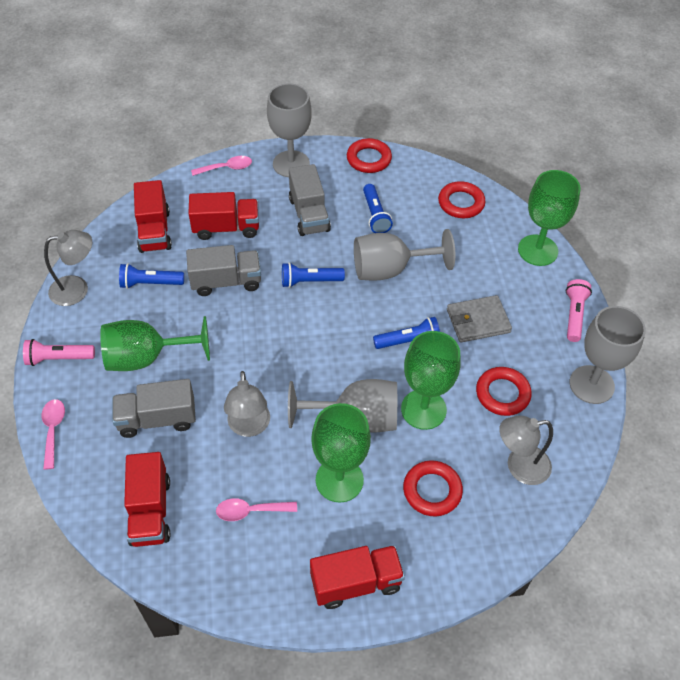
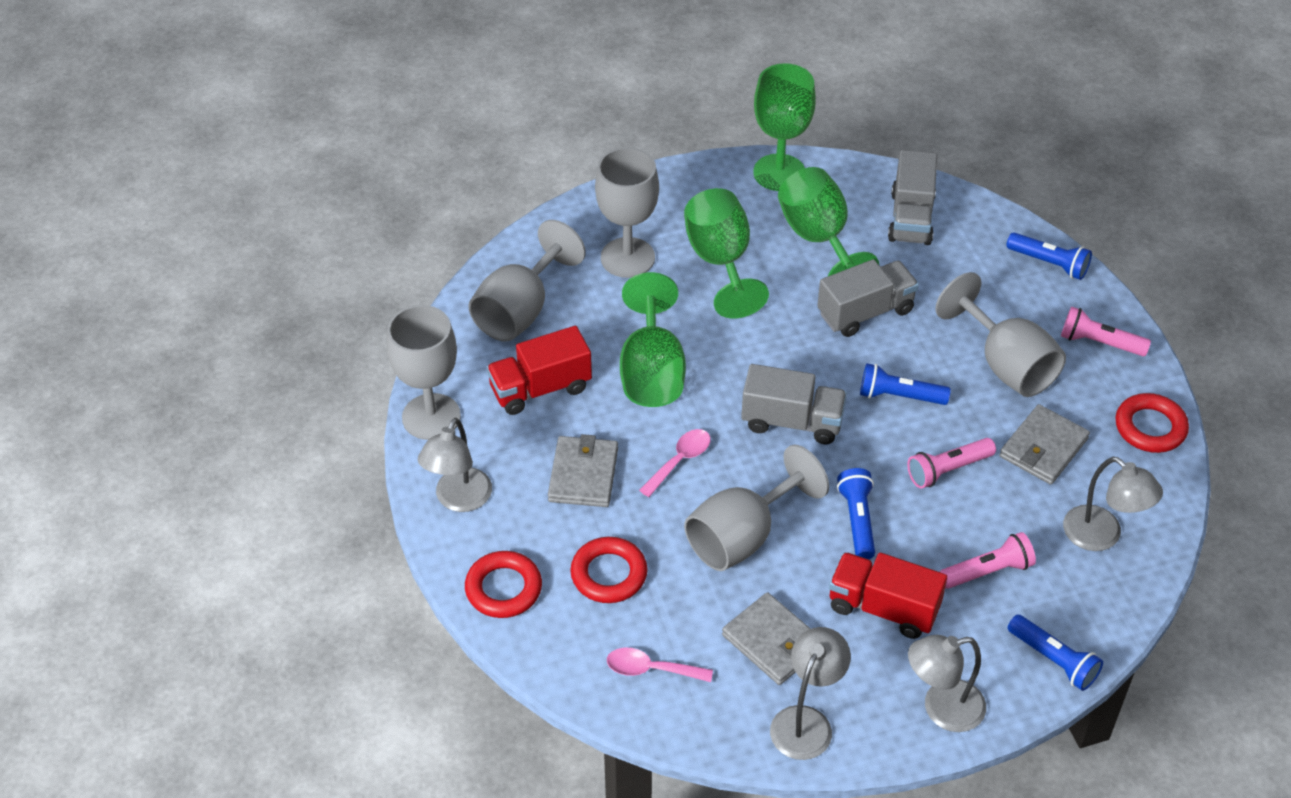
grey goblet: [267,83,312,177] [288,379,397,432] [354,229,455,280] [570,306,646,404] = 4 -> [387,305,461,440] [468,220,586,342] [595,147,659,278] [684,445,829,571] [935,272,1066,397] = 5
grey lamp: [44,230,92,306] [224,371,270,437] [499,416,553,485] = 3 -> [418,418,492,512] [770,627,851,760] [908,635,986,732] [1063,457,1163,551] = 4
grey wallet: [447,295,512,342] = 1 -> [548,434,618,507] [722,592,811,685] [1000,404,1090,485] = 3
pink flashlight: [23,339,95,366] [566,279,592,342] = 2 -> [907,438,996,489] [940,532,1036,589] [1061,306,1151,356] = 3
pink spoon: [42,399,65,469] [191,156,252,176] [216,498,297,521] = 3 -> [607,648,713,682] [639,429,711,497] = 2
red ring: [347,138,392,173] [403,460,463,517] [438,181,485,218] [476,367,532,416] = 4 -> [465,551,542,618] [570,537,647,603] [1115,393,1189,453] = 3
red truck: [124,452,170,547] [134,180,172,253] [188,192,259,240] [310,545,405,609] = 4 -> [486,326,592,415] [829,552,947,639] = 2

